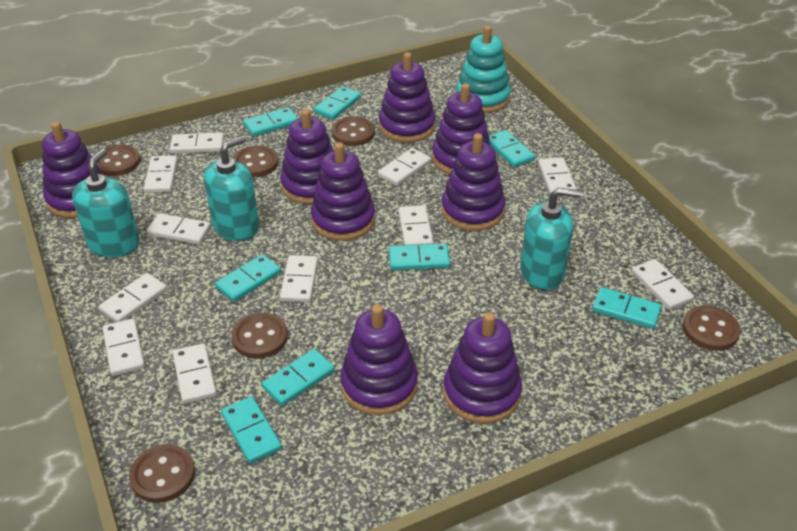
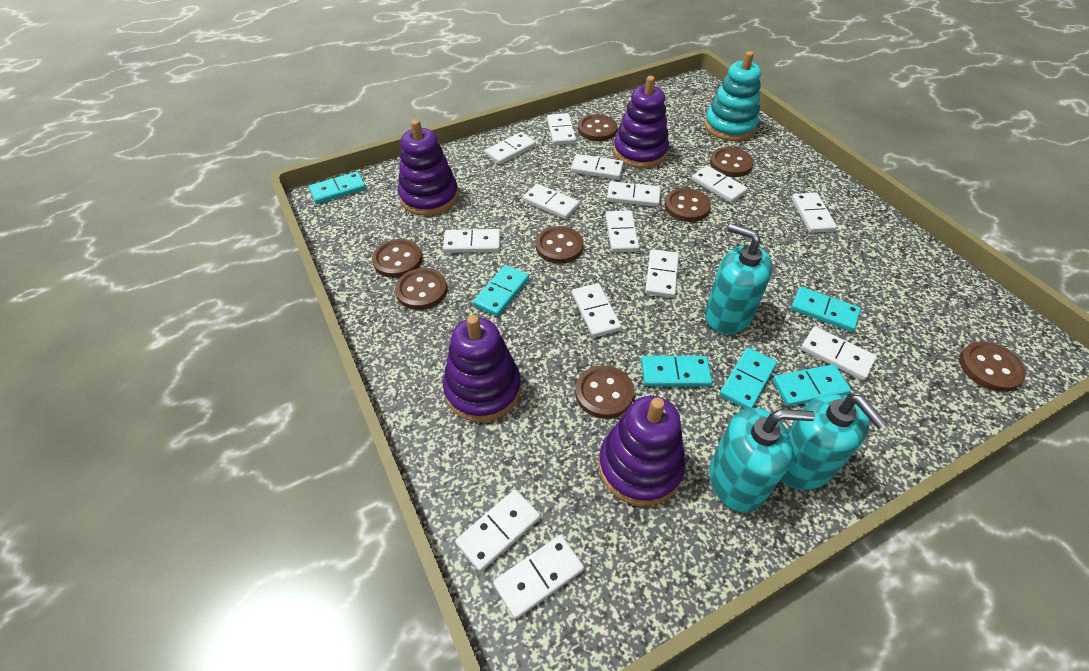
brown button: [96,144,141,176] [129,444,195,503] [231,313,288,359] [233,145,278,177] [332,117,375,146] [682,305,741,351] = 6 -> [372,239,422,278] [395,268,447,310] [536,226,584,264] [575,365,634,419] [578,114,618,141] [665,188,711,222] [710,147,754,177] [959,341,1026,392] = 8
purple stacking toy: [42,121,105,218] [280,109,334,204] [311,142,375,241] [340,304,418,415] [379,52,436,142] [432,83,491,174] [441,133,505,231] [443,312,522,424] = 8 -> [398,119,458,216] [443,315,521,422] [599,396,685,506] [613,76,669,168] = 4
turquoise domino: [215,254,281,302] [221,396,282,464] [243,107,298,137] [262,349,335,406] [314,86,361,119] [389,244,450,270] [489,130,535,167] [592,287,662,329] = 8 -> [309,172,366,204] [473,265,529,316] [641,356,712,386] [719,347,777,409] [773,364,851,406] [791,287,861,332] = 6
white domino: [99,273,167,322] [102,318,145,376] [144,155,178,193] [147,213,211,245] [169,133,224,154] [173,343,217,404] [280,255,318,303] [378,148,431,186] [398,205,434,245] [538,157,577,194] [631,259,694,310] = 11 -> [443,229,500,253] [455,489,540,572] [485,132,536,165] [493,535,584,619] [523,184,580,219] [547,113,576,145] [571,154,624,179] [572,283,621,337] [605,211,640,252] [607,181,661,207] [645,249,679,298] [691,166,748,203] [792,193,837,233] [801,327,877,380] = 14

